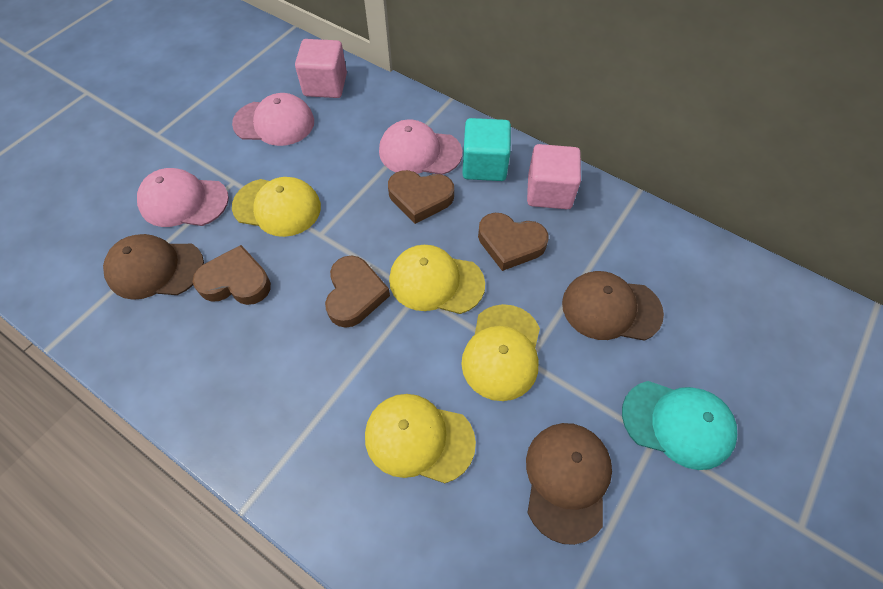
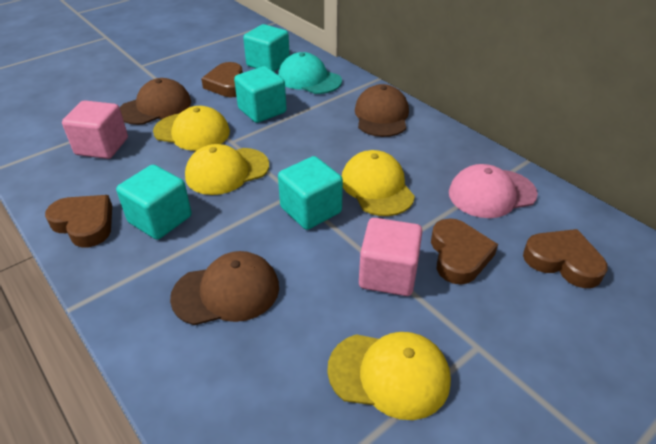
pink cap: [137,168,229,227] [232,93,314,146] [379,119,462,175] = 3 -> [449,164,538,218] = 1
turquoise cube: [462,118,511,181] = 1 -> [116,165,192,240] [234,66,287,123] [243,24,290,72] [278,156,343,230] = 4

